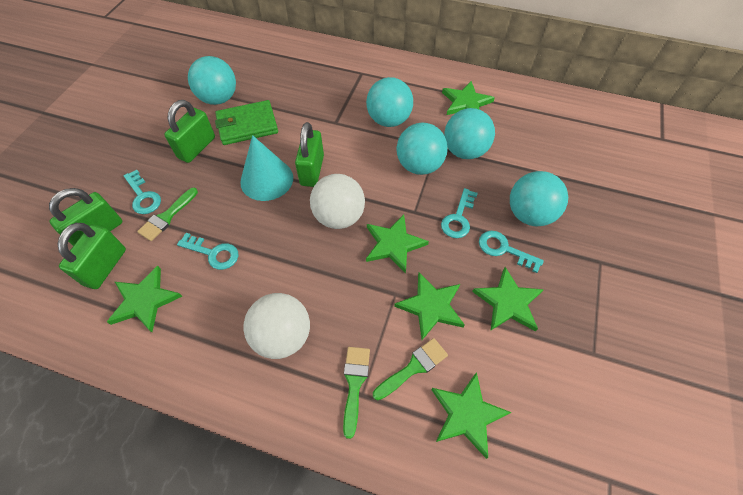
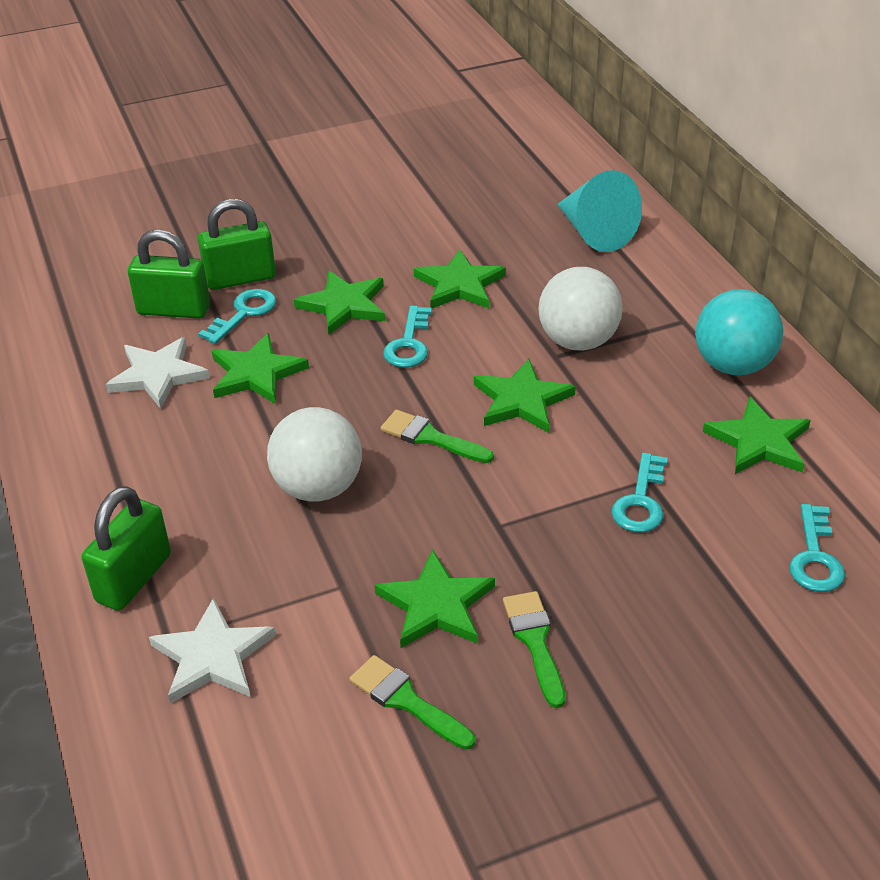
green padlock: [49,188,123,246] [57,223,126,289] [164,100,215,163] [295,122,324,187] = 4 -> [82,486,171,611] [128,230,210,319] [198,199,276,290] = 3
green wallet: [215,100,278,145] = 1 -> none = 0
turquoise ball: [188,56,236,105] [366,77,413,127] [396,123,448,175] [444,108,495,159] [510,171,568,226] = 5 -> [695,289,783,375] = 1
white star: none = 0 -> [106,337,210,409] [149,598,276,704] = 2

